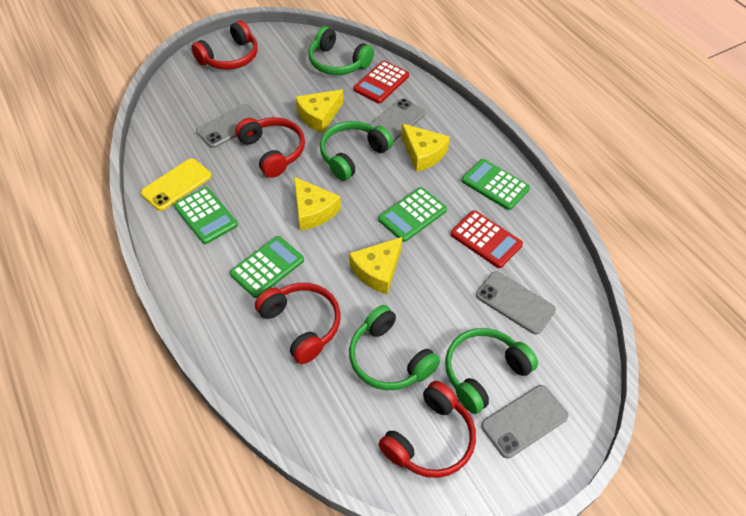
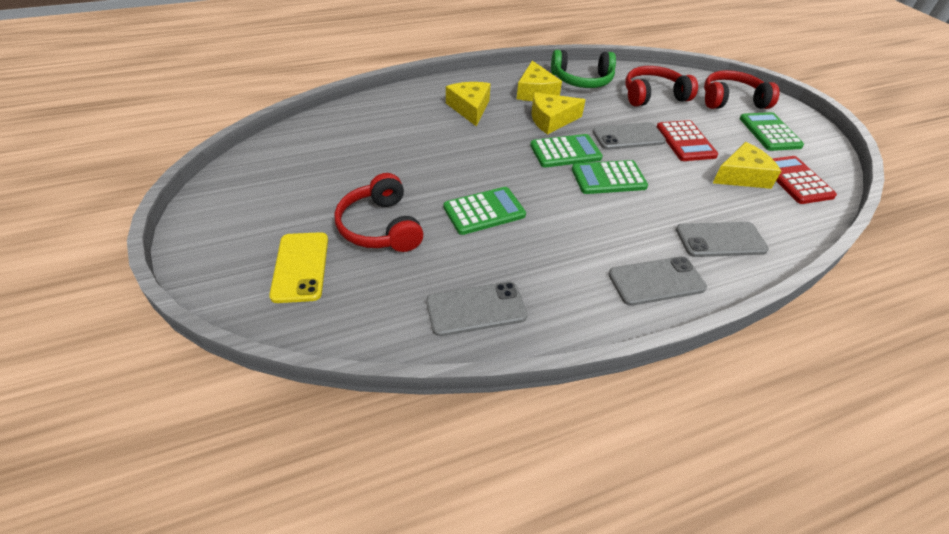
green headphones: [309,26,374,75] [320,121,393,181] [349,305,440,390] [445,328,538,414] = 4 -> [551,50,616,88] = 1
red headphones: [191,20,258,70] [235,117,305,178] [255,283,341,364] [379,381,476,478] = 4 -> [334,173,424,252] [625,66,698,107] [704,70,780,109] = 3

